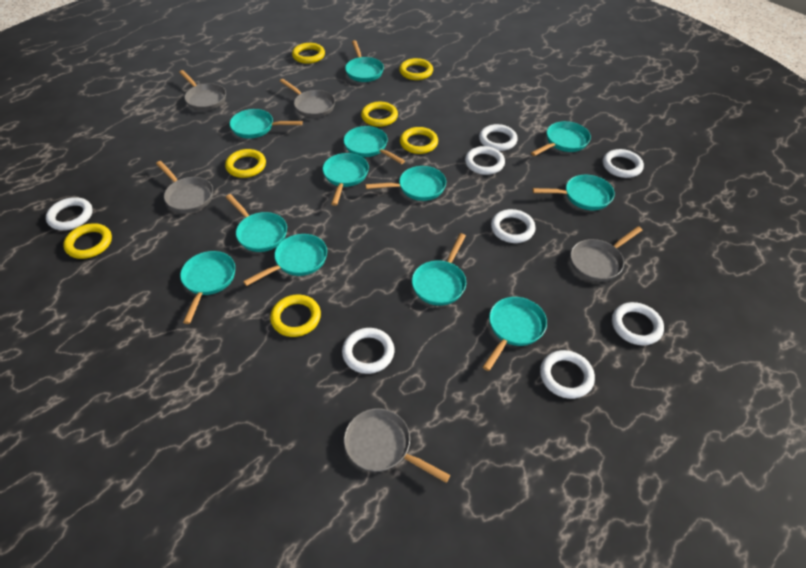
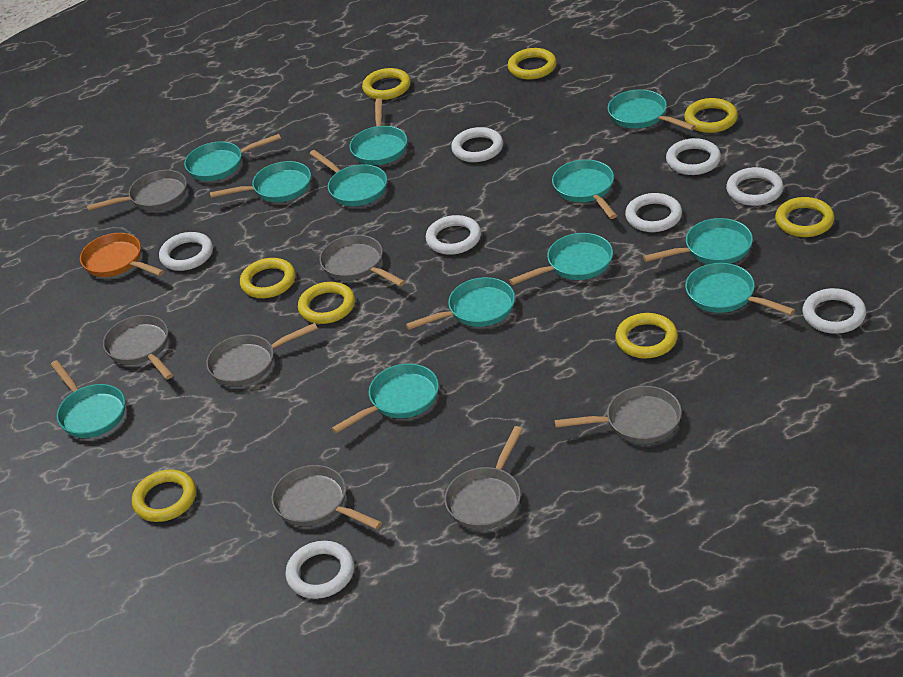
grey pan: [156,161,213,213] [179,70,226,111] [280,79,335,118] [344,408,450,483] [570,226,642,282] = 5 -> [87,170,187,211] [103,315,173,379] [206,323,318,386] [272,465,382,529] [320,235,405,286] [445,426,523,530] [554,386,682,444] = 7
orange pan: none = 0 -> [80,233,164,277] = 1
yellow ring: [63,223,112,259] [225,149,266,178] [270,295,321,337] [292,43,325,64] [361,102,398,127] [399,58,433,80] [400,127,438,154] = 7 -> [132,470,196,522] [240,258,296,298] [298,282,355,324] [362,68,411,100] [508,48,557,80] [615,313,678,358] [684,98,738,133] [775,197,834,237] = 8

